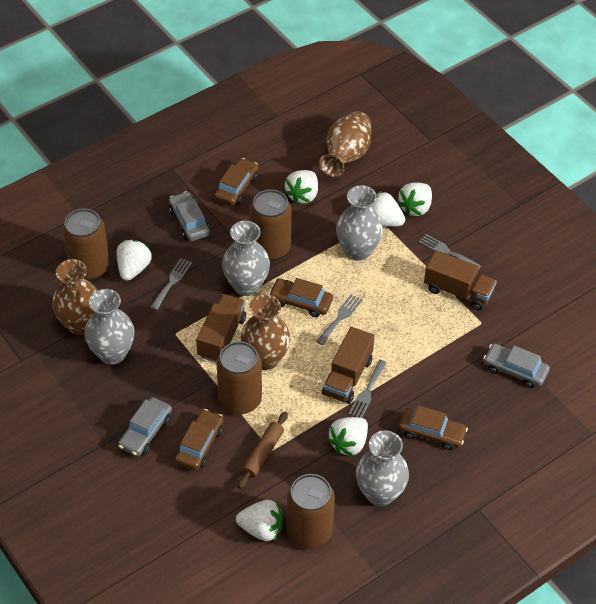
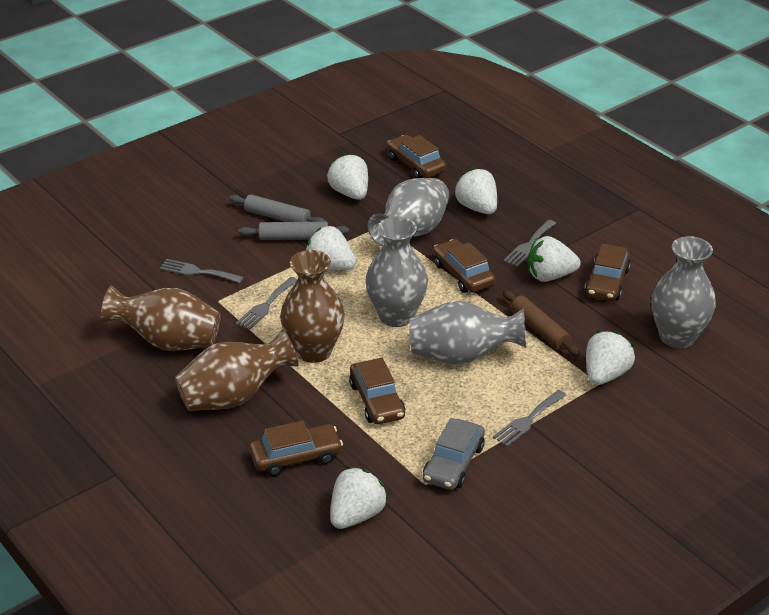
brown can: [63,209,110,280] [217,341,262,414] [250,189,291,260] [286,474,335,549] = 4 -> none = 0
brown car: [175,409,224,470] [214,158,259,206] [269,278,333,317] [399,405,468,450] = 4 -> [249,420,343,476] [349,358,405,424] [387,135,446,178] [433,239,496,293] [585,244,631,301] = 5
brown truck: [196,294,246,363] [322,327,375,404] [424,250,497,311] = 3 -> none = 0
grey car: [118,397,172,457] [169,191,210,241] [483,343,550,388] = 3 -> [423,418,485,490] = 1
grey rolling pin: none = 0 -> [229,194,326,222] [238,222,349,240] = 2

